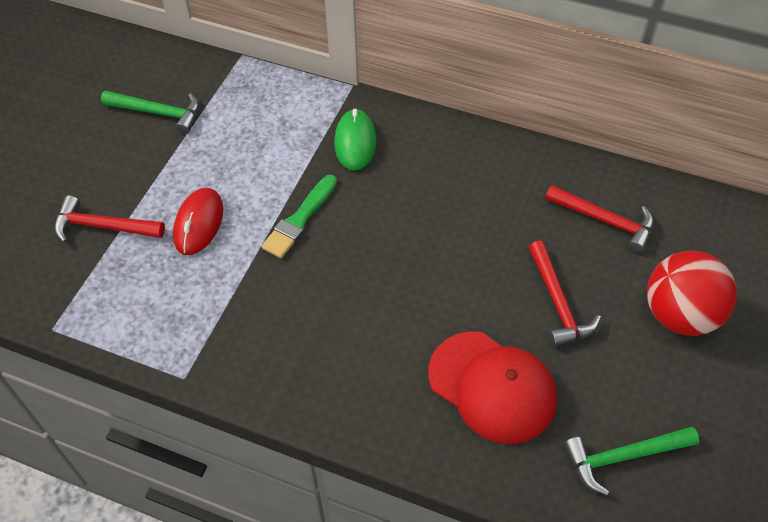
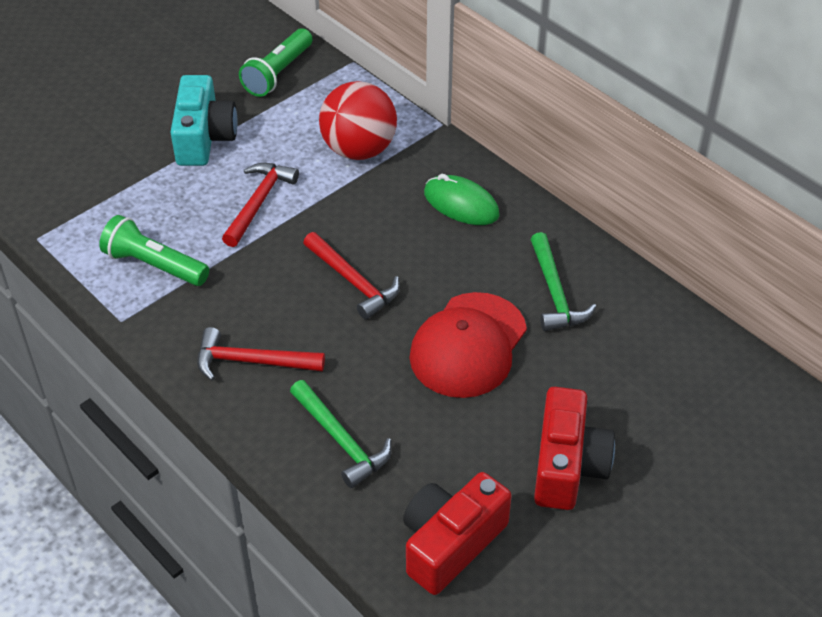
green brush: [261,175,337,258] = 1 -> none = 0
green flashlight: none = 0 -> [99,215,209,286] [239,28,313,97] = 2
red camera: none = 0 -> [403,472,511,595] [534,387,615,510] = 2
red mouse: [173,188,223,255] = 1 -> none = 0
turquoise camera: none = 0 -> [170,75,238,166] = 1

